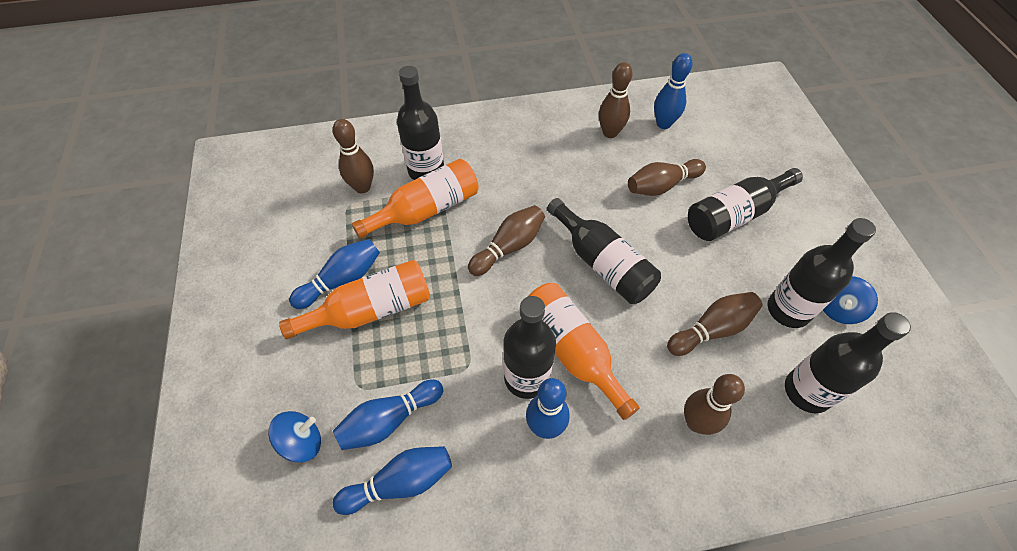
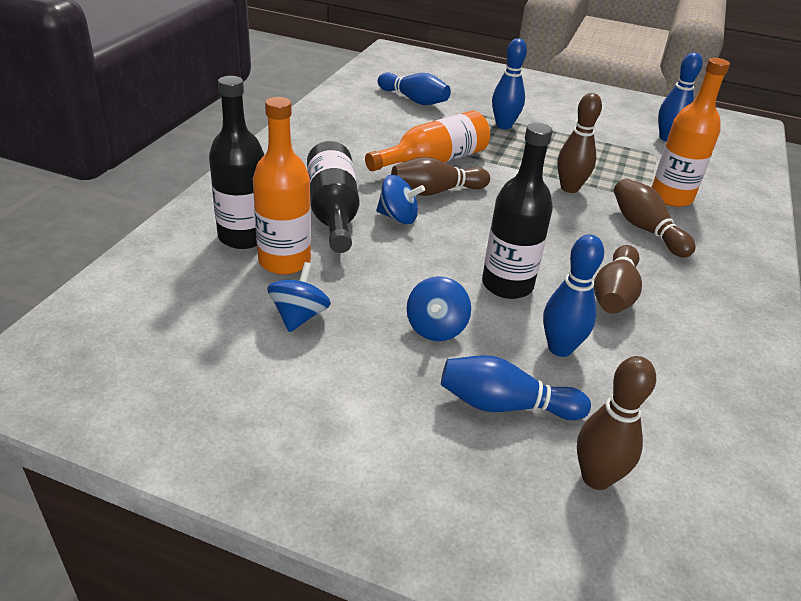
black bottle: [397,66,444,180] [503,296,556,399] [547,198,661,304] [688,168,803,241] [768,218,876,328] [785,312,911,413] = 6 -> [209,76,264,249] [307,141,360,253] [482,123,553,299] = 3
blue spinning top: [268,411,321,463] [823,276,878,324] = 2 -> [267,262,331,332] [376,175,425,224] [407,276,471,341] = 3
brown bowling pin: [333,119,374,193] [468,205,545,276] [599,62,633,138] [628,159,706,196] [667,292,762,356] [684,374,745,435] = 6 -> [391,157,490,196] [557,93,602,193] [577,356,656,490] [594,245,642,314] [614,178,696,258] = 5

